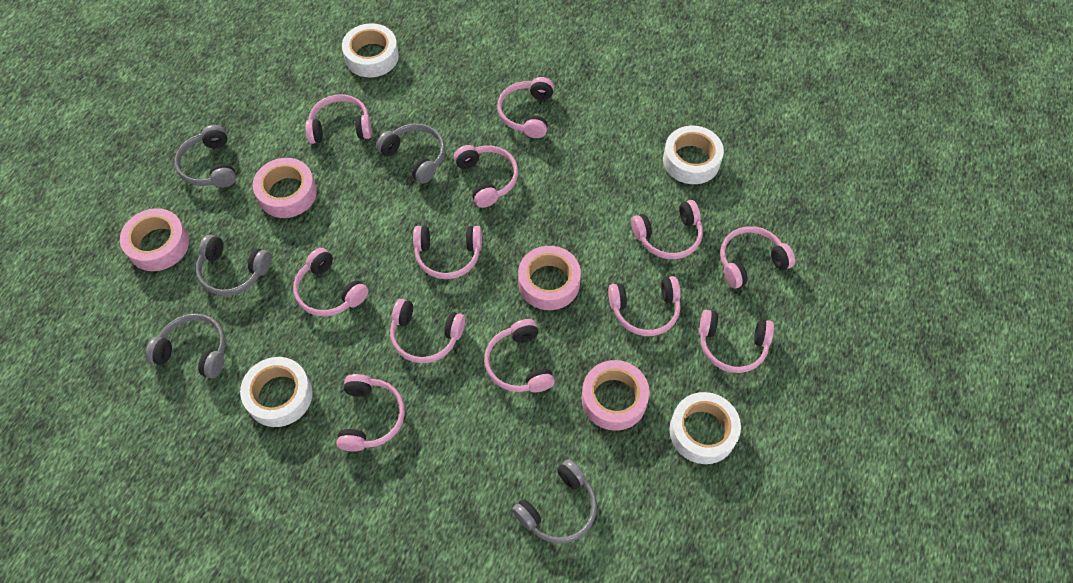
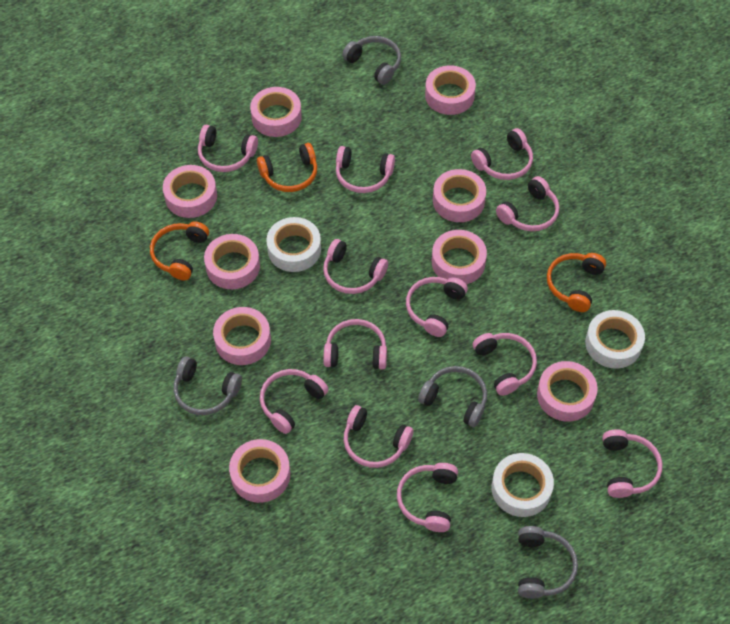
grey headphones: [145,314,226,378] [174,125,236,188] [196,235,271,296] [376,123,445,184] [512,459,597,544] = 5 -> [173,356,242,415] [342,36,401,85] [418,366,487,427] [518,526,578,599] = 4
orange headphones: none = 0 -> [150,222,209,280] [257,143,317,192] [547,253,606,312] = 3
pink tape: [120,208,189,271] [253,158,317,218] [518,246,581,310] [582,360,650,431] = 4 -> [163,165,217,218] [204,234,260,289] [213,307,271,365] [229,439,290,503] [250,87,302,137] [425,65,476,115] [432,230,487,284] [433,169,486,222] [537,361,598,422] = 9
white tape: [240,357,313,427] [342,23,399,77] [663,126,724,184] [670,392,741,464] = 4 -> [266,217,321,272] [492,453,554,517] [585,310,645,369] = 3

